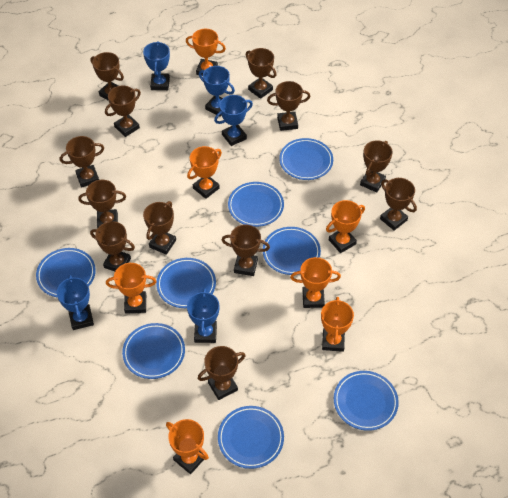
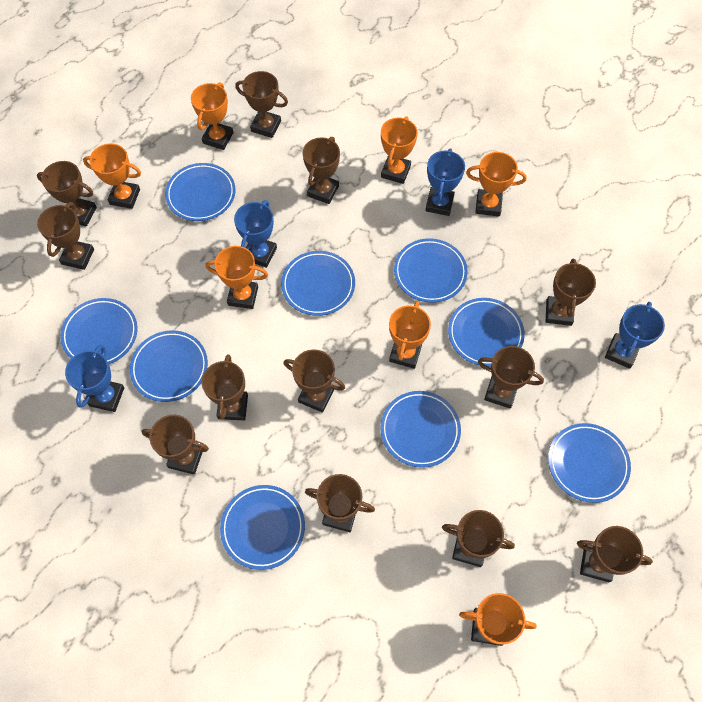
blue plate: [36,248,96,298] [122,323,185,379] [156,258,216,308] [218,406,284,469] [228,182,284,227] [263,227,321,275] [279,138,333,180] [334,371,399,431] = 8 -> [60,298,138,364] [130,330,208,402] [165,163,236,221] [220,485,305,570] [281,251,355,316] [380,391,461,468] [394,238,468,303] [448,298,525,367] [548,423,631,503] = 9
blue trophy: [57,275,94,330] [143,41,170,90] [187,289,219,343] [199,66,235,117] [214,95,253,146] = 5 -> [65,345,124,412] [234,200,277,268] [425,148,465,216] [605,302,665,369] = 4

